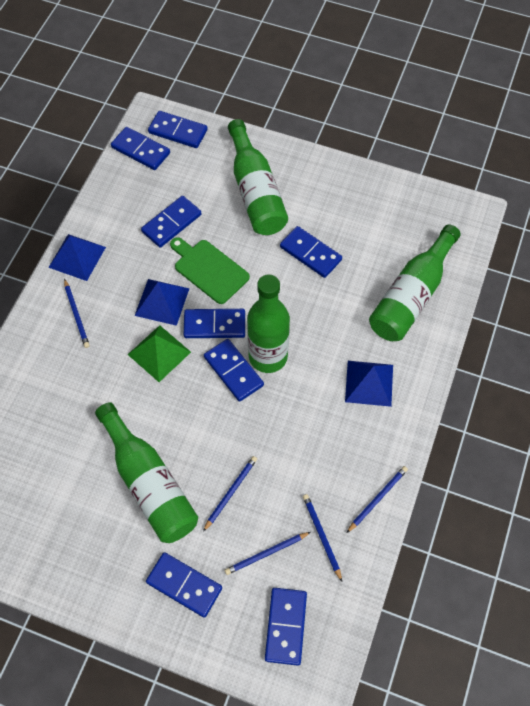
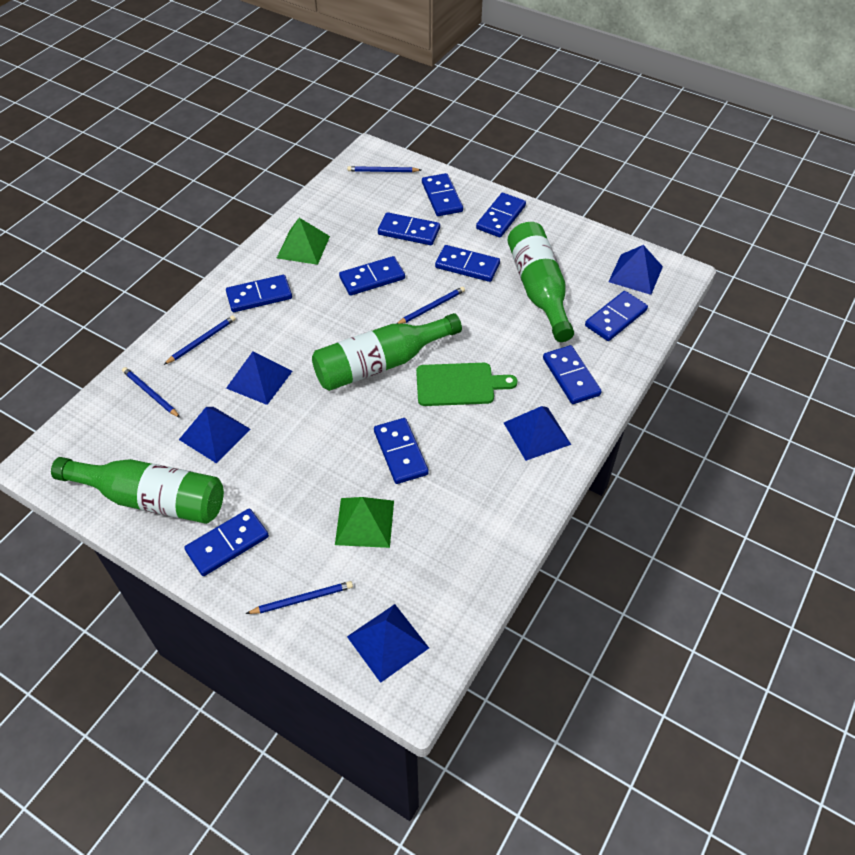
blue domino: [111,127,170,170] [141,196,202,248] [146,552,222,618] [148,111,208,148] [184,309,245,338] [204,339,264,402] [265,588,307,666] [280,226,342,278] = 8 -> [184,509,269,576] [226,275,292,312] [339,256,405,296] [374,418,429,484] [378,212,440,245] [422,173,463,216] [435,245,500,282] [476,193,526,238] [543,345,602,404] [585,291,648,341] = 10
blue pyramid: [48,234,106,281] [134,279,190,326] [345,361,393,407] = 3 -> [179,407,251,464] [226,352,293,405] [347,604,429,683] [504,406,571,461] [608,245,663,295] = 5
green bottle: [95,402,198,543] [228,119,288,235] [247,274,290,373] [369,225,461,341] = 4 -> [51,457,224,524] [312,313,462,391] [507,222,574,342] = 3
green pyramid: [128,325,191,382] = 1 -> [277,218,330,265] [335,497,394,548] = 2

